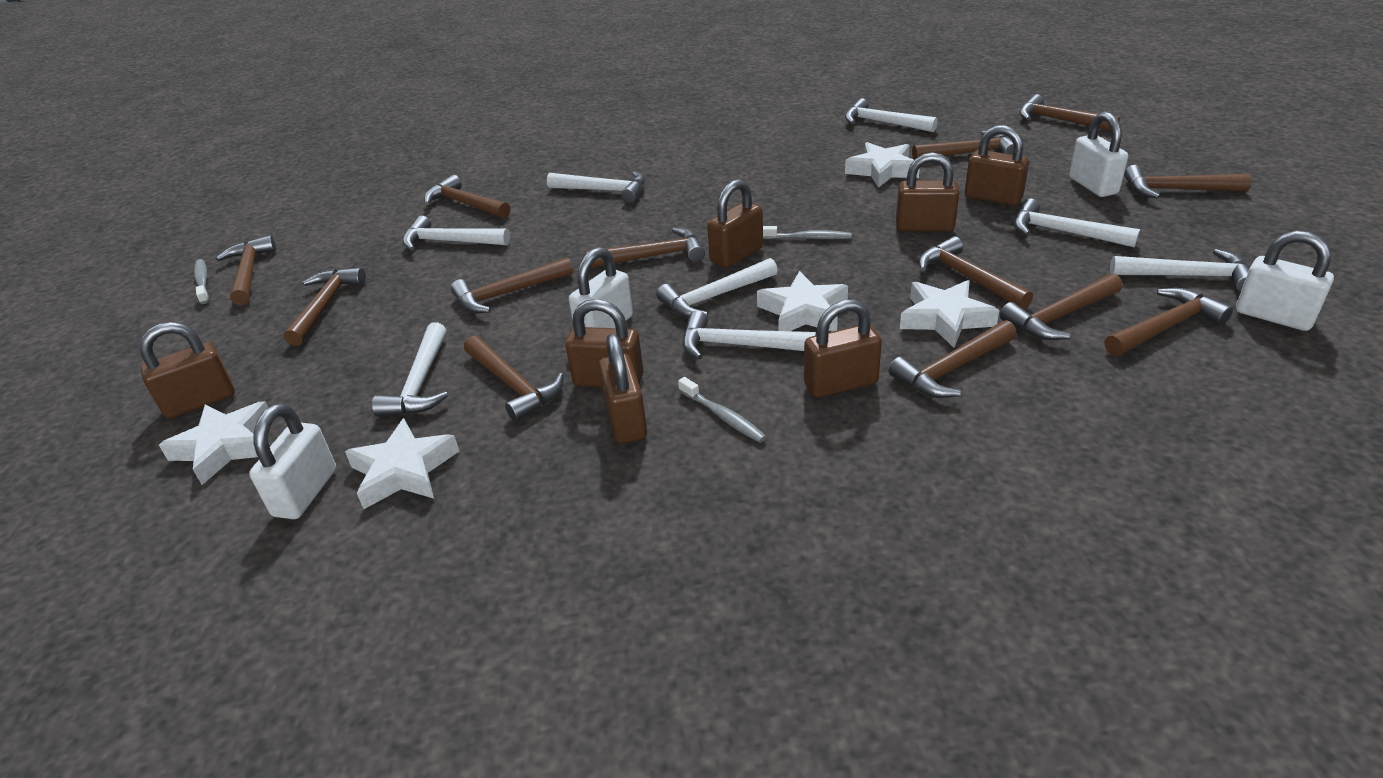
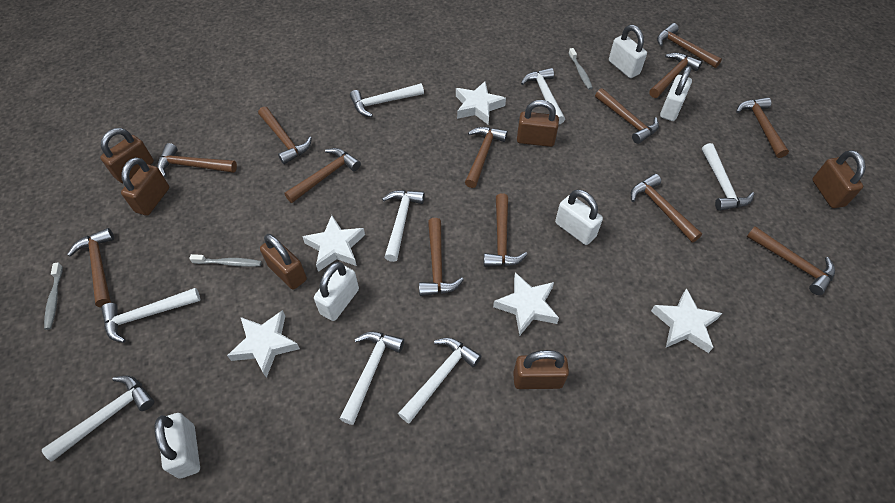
brown padlock: [139,322,235,419] [565,299,643,387] [598,334,647,444] [707,179,763,268] [804,299,882,398] [896,152,959,232] [965,125,1029,206] = 7 -> [100,128,154,183] [121,157,169,216] [260,234,307,290] [513,350,569,389] [517,100,559,147] [812,150,866,208] = 6
white padlock: [249,404,336,519] [569,247,633,328] [1069,112,1128,197] [1236,231,1334,331] = 4 -> [154,413,200,479] [314,262,359,321] [555,190,603,245] [609,25,647,78] [660,66,692,121] = 5

